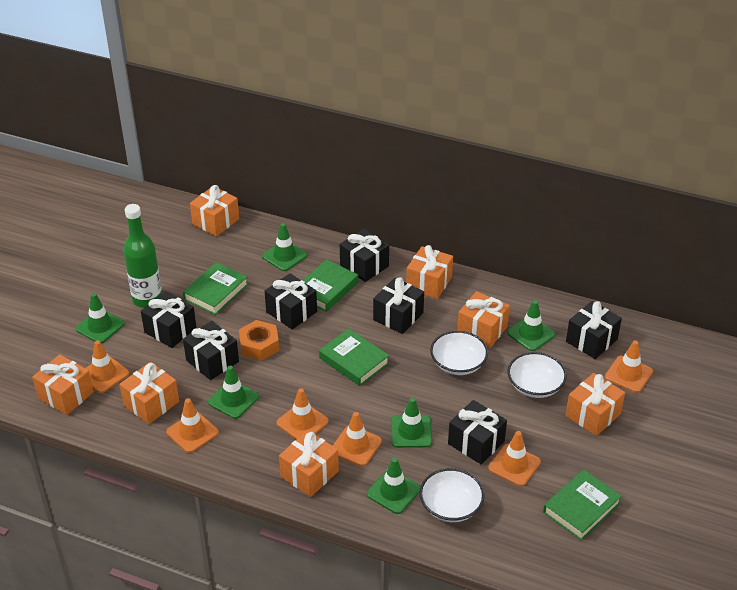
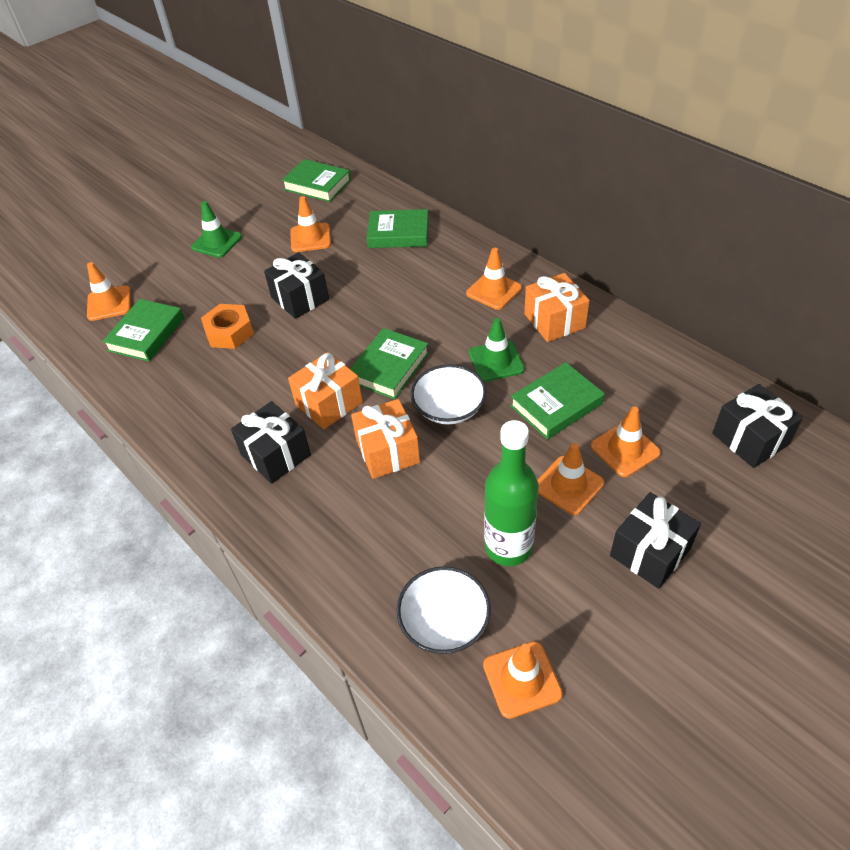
black gift: [141,291,197,348] [183,321,239,380] [265,273,317,330] [340,229,389,282] [373,278,424,334] [448,400,507,465] [566,301,622,359] = 7 -> [231,401,311,484] [264,252,329,319] [610,492,701,589] [712,384,803,468] = 4
green book: [183,262,248,315] [303,259,358,312] [319,328,389,386] [543,469,622,541] = 4 -> [102,299,184,362] [282,159,351,202] [350,328,429,399] [367,209,429,248] [510,362,605,439] = 5
green traffic cone: [76,293,125,343] [208,366,259,419] [262,223,307,271] [367,458,421,514] [391,398,432,448] [507,300,556,351] = 6 -> [191,201,242,258] [469,318,525,382] = 2
orange gift: [32,354,94,415] [119,362,179,424] [190,185,239,236] [279,430,339,497] [406,245,453,299] [457,291,510,348] [566,373,625,436] = 7 -> [288,352,363,429] [351,399,420,479] [524,273,590,342] = 3
white bowl: [420,468,485,522] [430,331,488,375] [508,352,567,398] = 3 -> [397,566,491,654] [411,364,486,424] = 2

